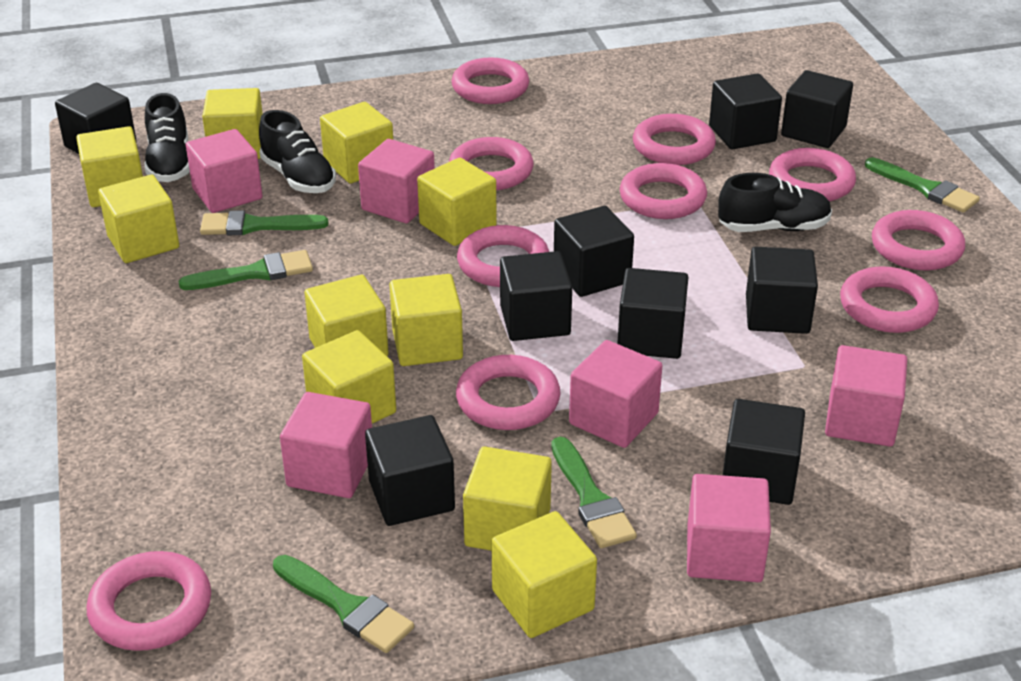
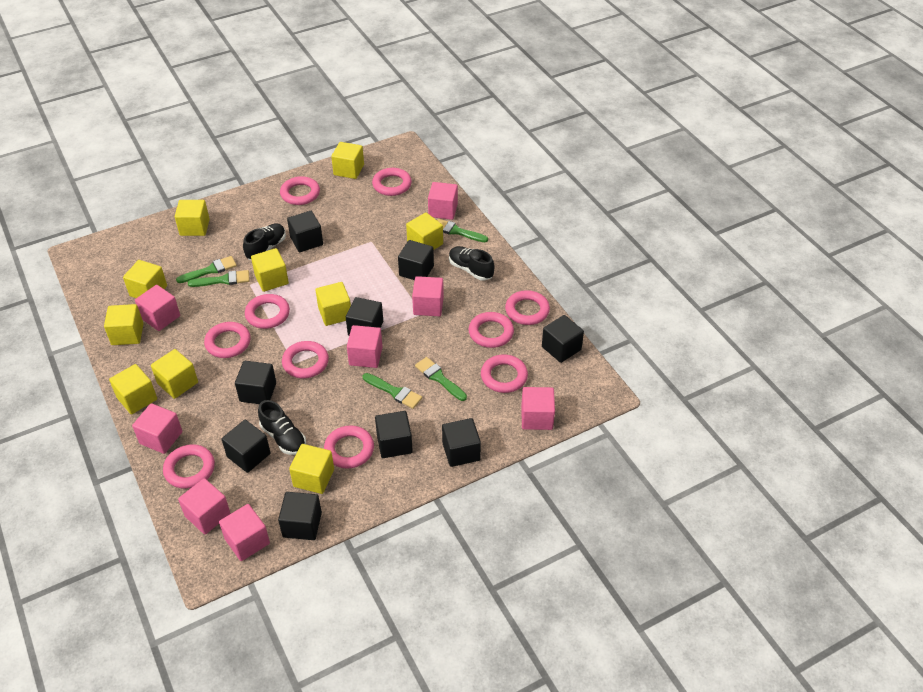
pink cube: [186,129,262,213] [280,392,372,498] [358,139,435,223] [569,340,662,448] [687,474,771,582] [825,345,907,446] = 6 -> [132,403,182,454] [135,285,180,331] [178,478,230,534] [219,504,270,561] [347,325,383,368] [412,276,444,316] [428,182,458,220] [521,387,555,430] = 8

